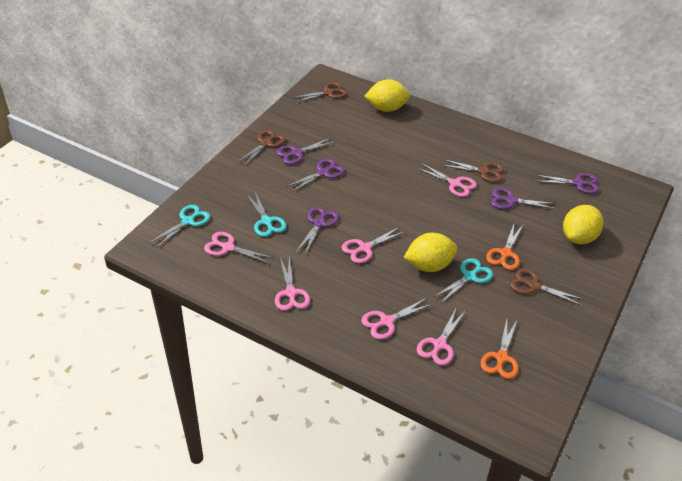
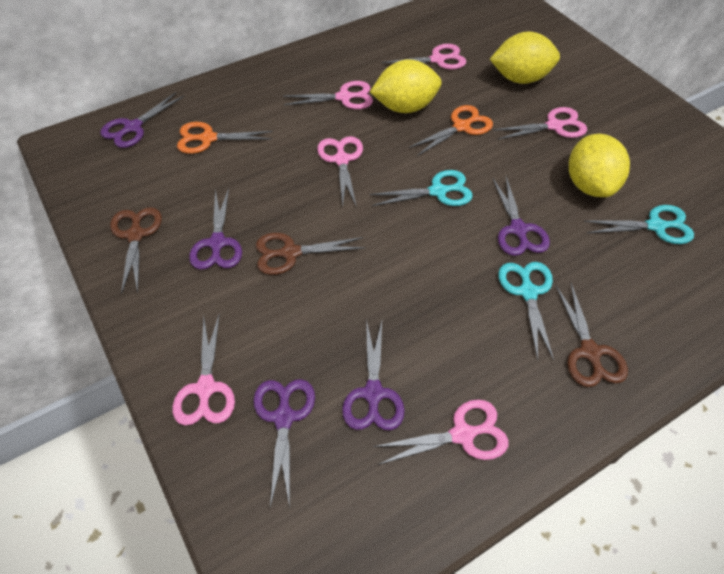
brown scissors: [236,130,286,166] [291,82,347,103] [441,159,504,183] [510,269,584,306] = 4 -> [110,207,162,294] [256,233,365,275] [556,283,628,387] = 3

